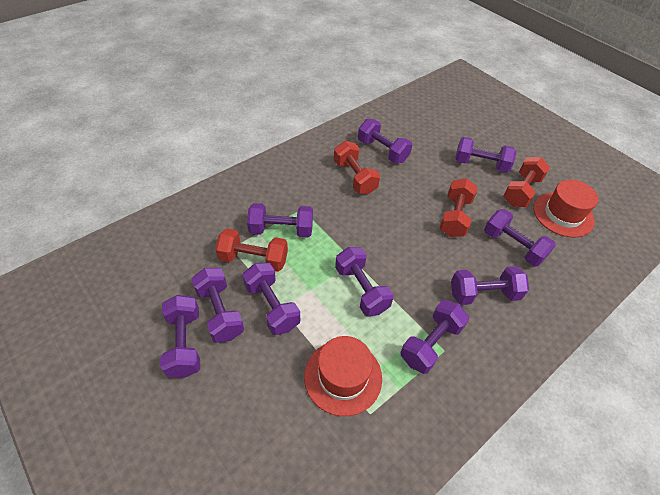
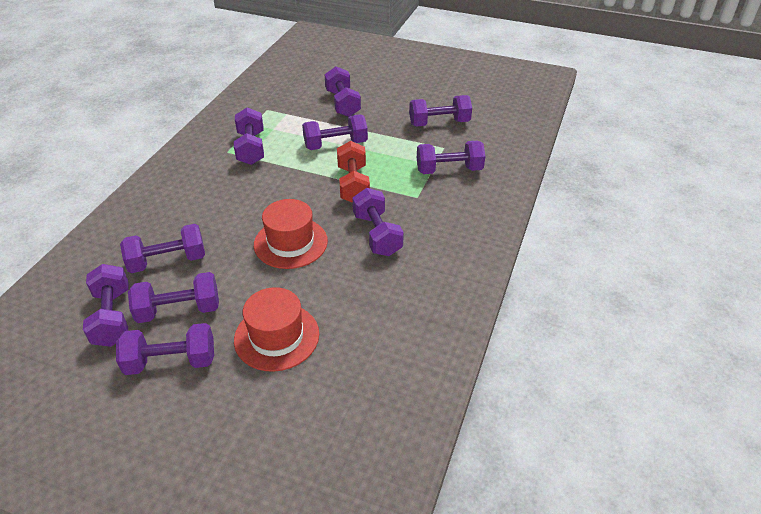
red dumbbell: [215,229,288,272] [334,141,380,194] [440,178,478,237] [503,157,550,207] = 4 -> [337,141,370,203] = 1

